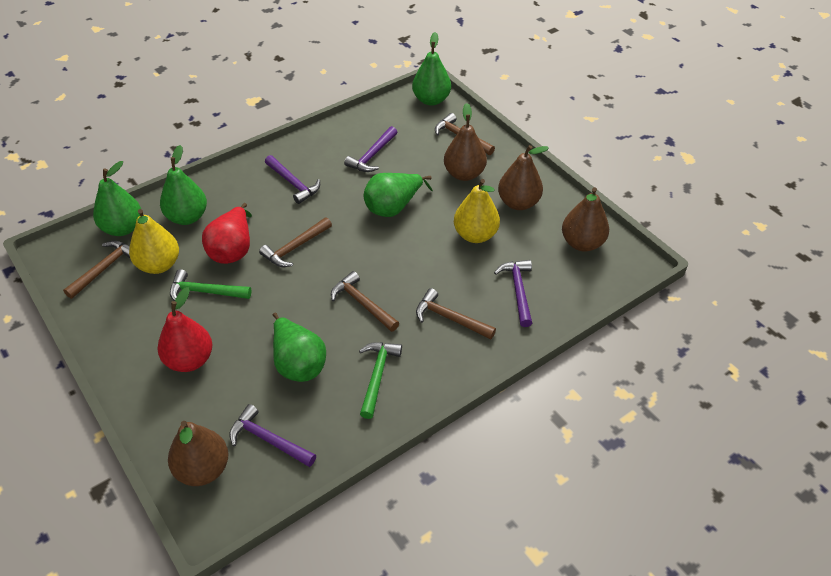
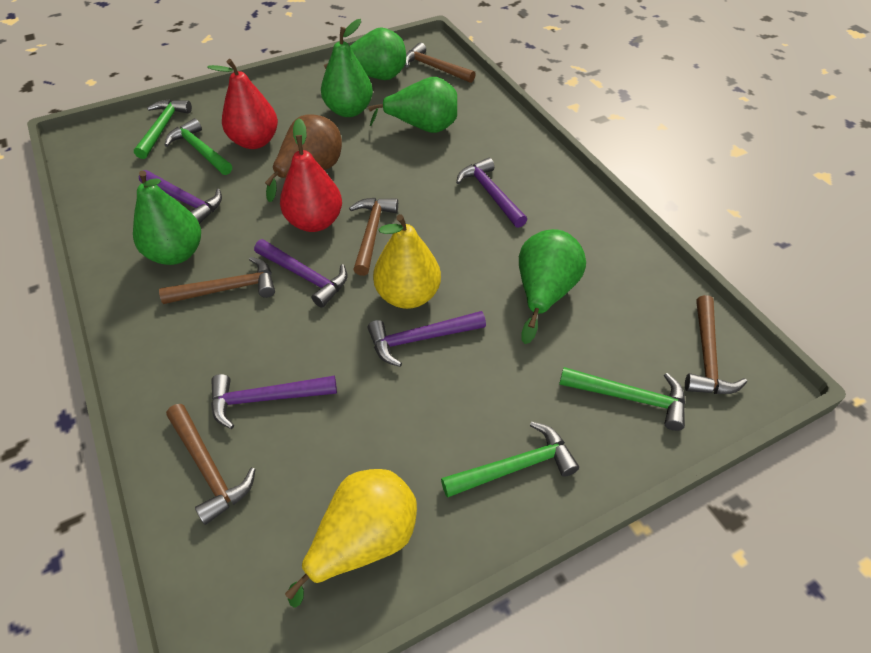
brown pear: [168,421,229,486] [444,103,487,181] [498,145,549,210] [562,187,609,252] = 4 -> [265,114,342,202] = 1
green hammer: [170,269,252,301] [359,342,402,419] = 2 -> [134,100,192,159] [165,118,232,175] [441,422,579,498] [559,367,686,431] = 4
purple hammer: [229,404,316,467] [265,155,320,204] [344,126,397,172] [494,260,532,327] = 4 -> [139,170,222,224] [211,374,337,429] [254,239,347,308] [368,311,486,367] [456,158,527,228] = 5

